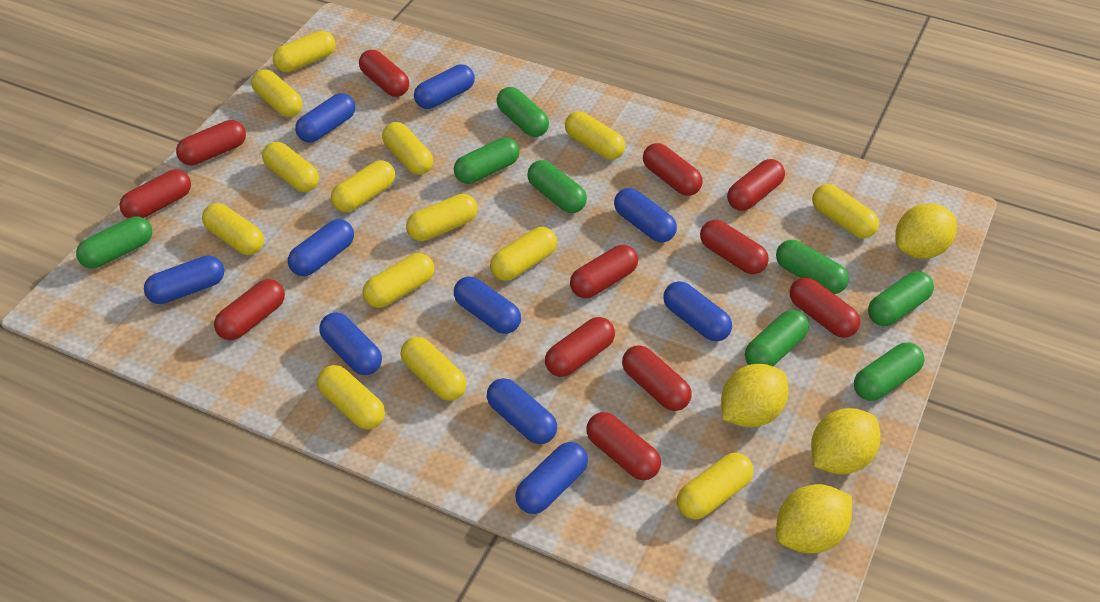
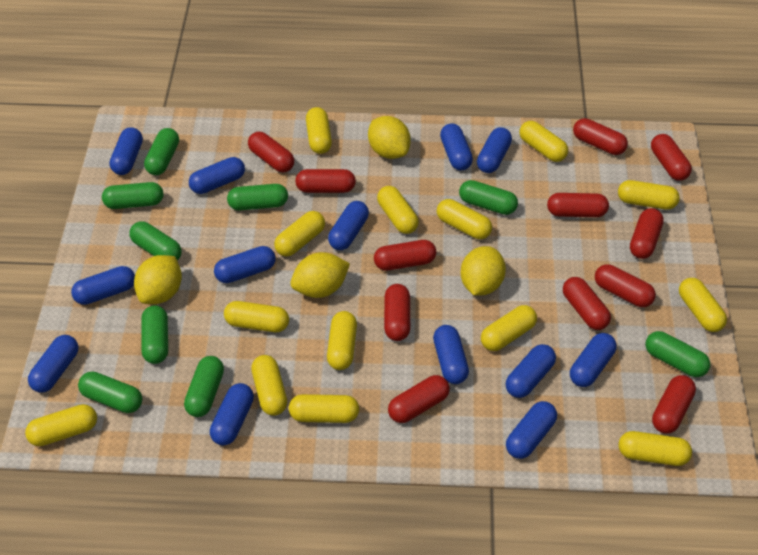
blue capsule: [144,256,224,304] [288,219,354,276] [295,93,355,143] [319,312,382,375] [414,64,475,109] [454,276,521,334] [487,378,557,444] [515,442,588,514] [614,188,677,243] [664,281,732,342] = 10 -> [28,335,79,393] [71,266,135,305] [110,127,143,175] [189,157,245,194] [210,383,254,445] [214,246,276,283] [328,201,369,250] [433,325,469,384] [440,123,473,170] [477,127,512,173] [506,344,556,398] [506,401,557,459] [570,333,616,387] = 13
green capsule: [76,216,152,269] [454,137,520,184] [497,87,549,137] [527,160,587,213] [745,310,809,366] [776,240,849,294] [854,343,924,401] [868,271,934,326] = 8 -> [78,371,142,413] [102,182,163,209] [129,221,181,261] [141,305,168,364] [144,128,179,175] [184,356,224,417] [227,184,288,210] [459,180,518,215] [645,331,710,377] = 9

